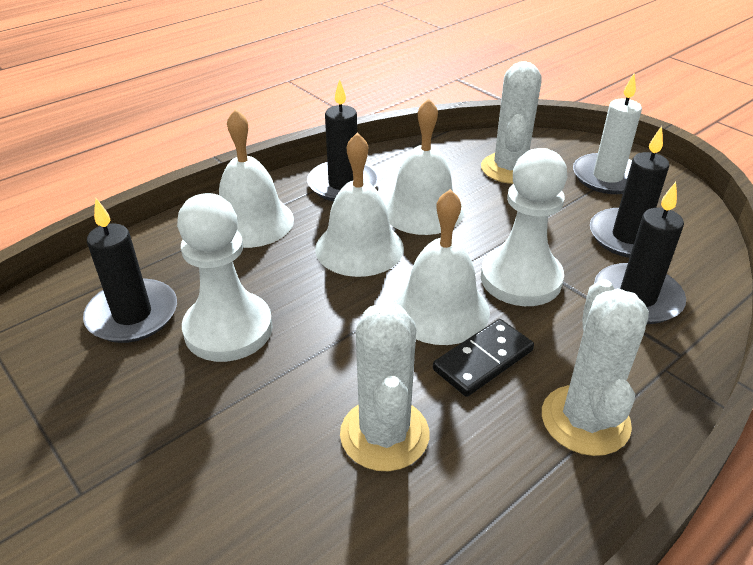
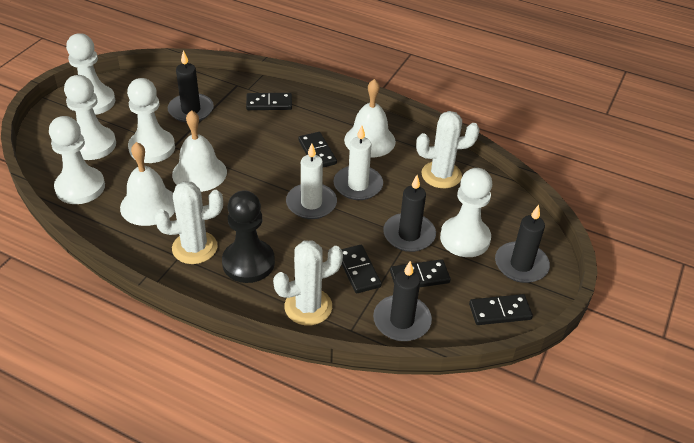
black domino: [433,319,534,397] = 1 -> [246,93,292,110] [298,132,337,167] [341,245,382,293] [390,259,451,288] [469,294,533,325] = 5
black pawn: none = 0 -> [222,190,275,283] = 1
white bell: [219,109,294,248] [315,133,404,277] [384,98,464,235] [392,189,490,345] = 4 -> [120,142,175,226] [172,110,227,192] [344,79,396,158] = 3
white candle: [573,74,642,194] = 1 -> [286,143,337,219] [334,125,383,200] = 2
white pawn: [177,193,273,362] [481,148,567,306] = 2 -> [49,116,105,204] [64,75,116,160] [66,33,115,115] [127,78,175,163] [440,168,492,257] = 5

